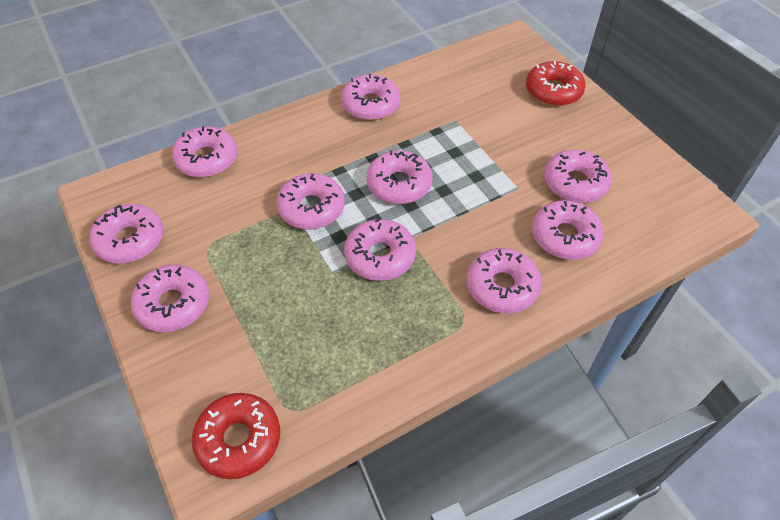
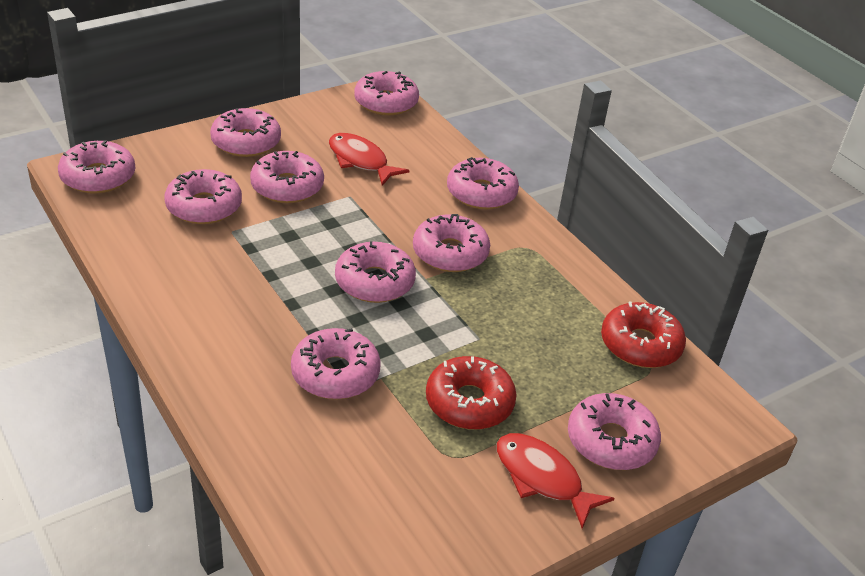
red fish: none = 0 -> [329,133,410,186] [497,433,615,529] = 2

